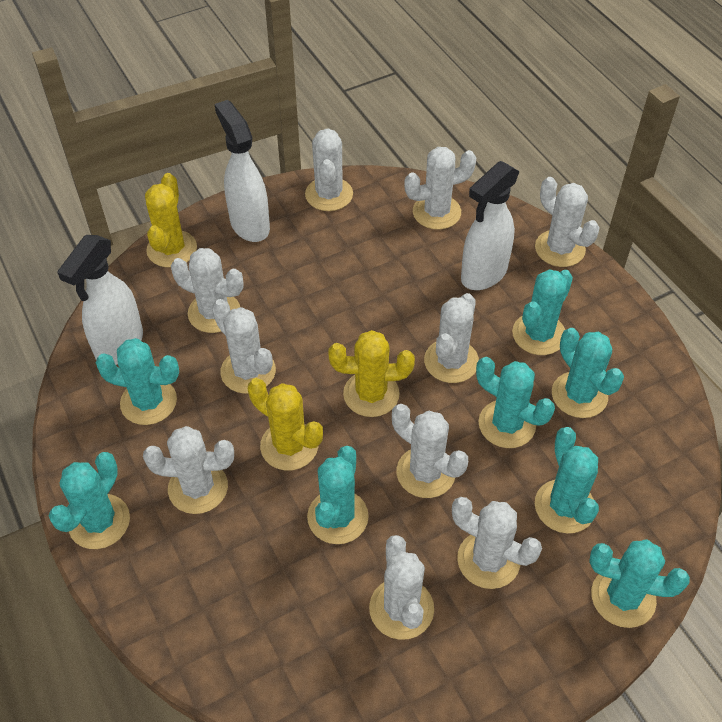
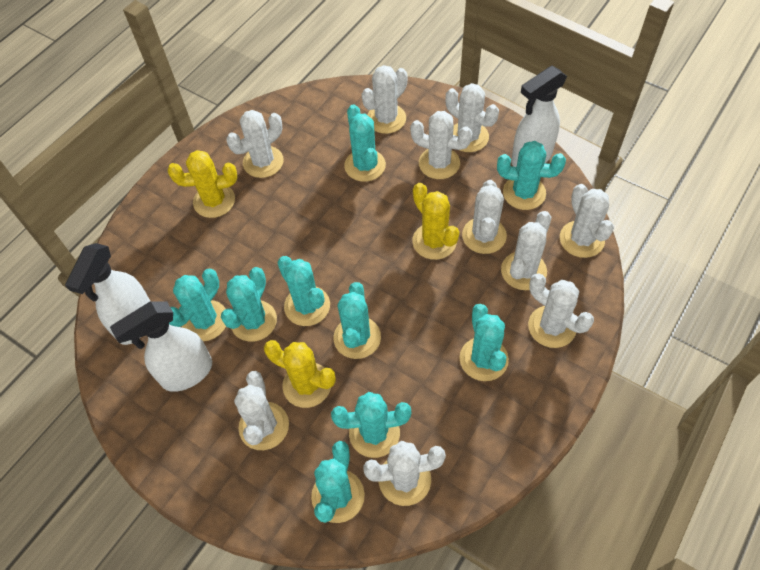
turquoise cactus: [49,452,130,549] [95,338,179,425] [307,446,369,544] [476,357,555,448] [512,269,573,355] [535,427,599,534] [552,328,624,418] [589,539,690,628] = 8 -> [169,269,226,341] [221,267,277,342] [277,256,330,326] [311,441,365,523] [331,392,411,458] [333,282,381,359] [344,104,386,182] [459,304,509,381] [497,141,566,210] = 9

